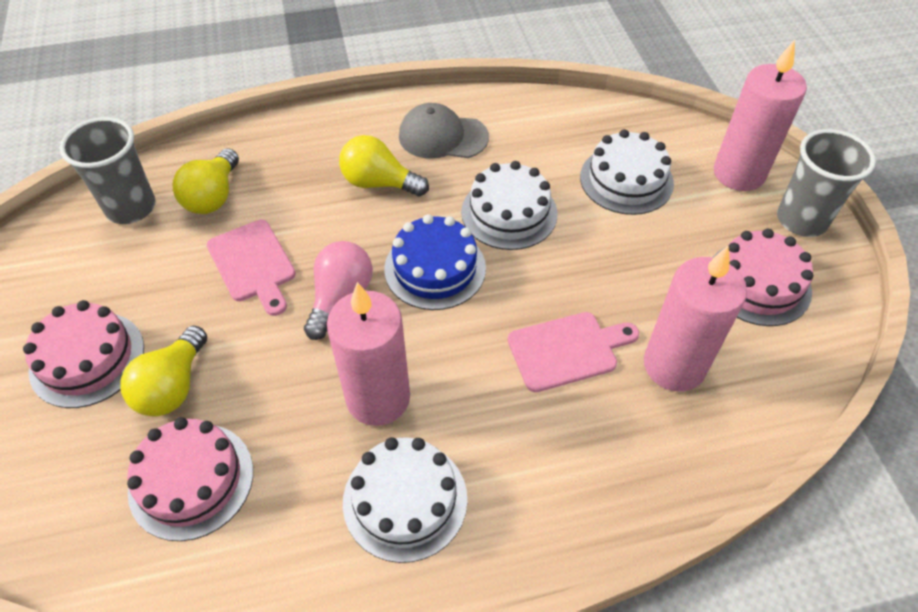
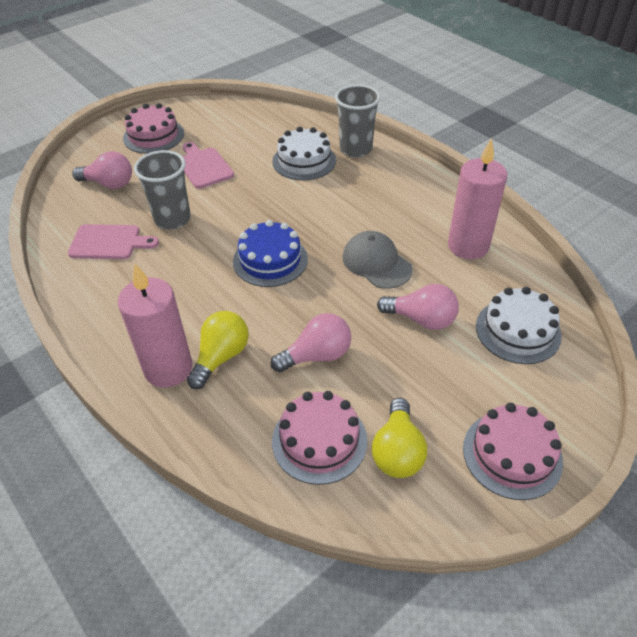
pink candle: [327,282,410,426] [644,245,747,392] [714,40,807,191] = 3 -> [118,263,192,388] [448,138,507,259] = 2
pink light bulb: [304,241,373,340] = 1 -> [72,151,132,189] [271,313,351,373] [377,284,459,330] = 3
white cake: [343,437,467,563] [461,161,558,250] [580,129,674,215] = 3 -> [272,127,336,180] [476,287,562,364] = 2
yellow light bulb: [120,326,207,417] [172,149,239,214] [339,135,429,196] = 3 -> [187,311,249,389] [372,398,427,478] = 2

